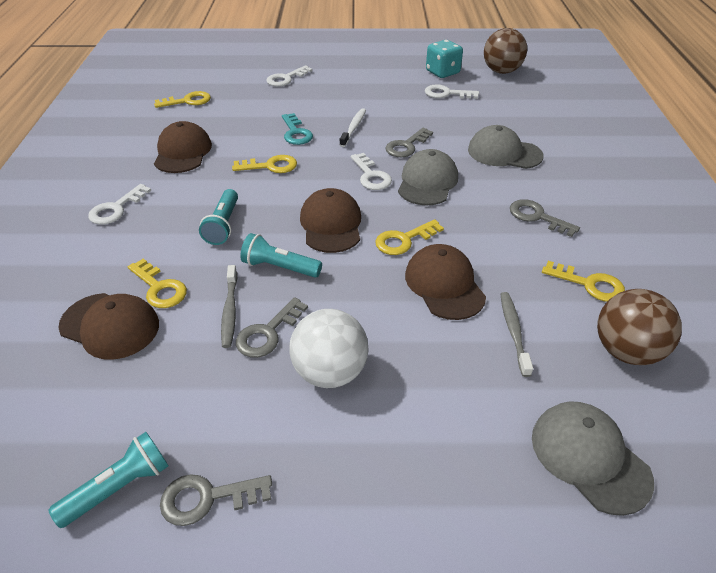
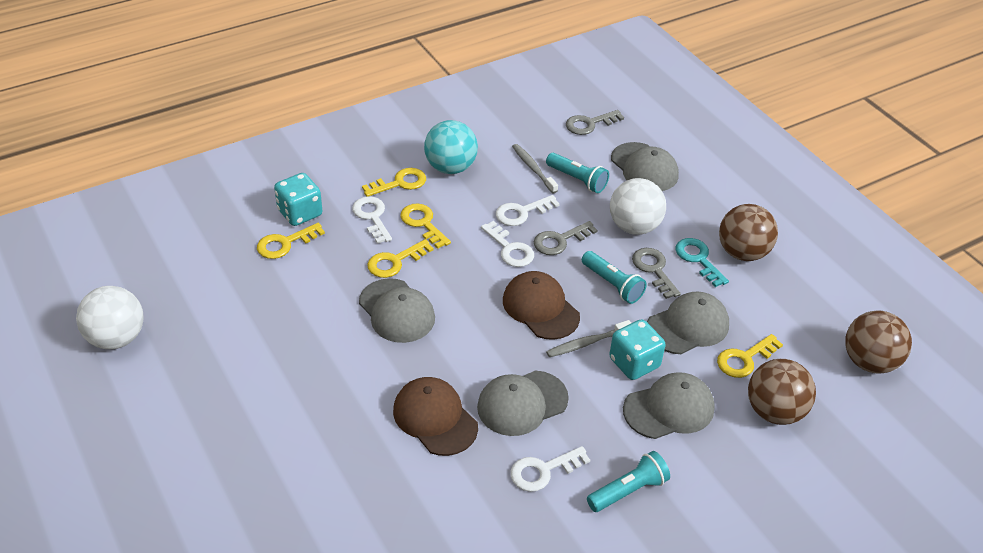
brown ball: [484,28,527,74] [597,289,682,365] = 2 -> [719,204,778,261] [748,359,816,425] [845,310,912,374] = 3
brown cap: [58,293,159,360] [154,121,212,173] [300,188,361,253] [405,244,486,320] = 4 -> [393,377,478,456] [503,271,580,340] = 2
grey cap: [398,149,458,206] [468,125,543,169] [532,401,654,516] = 3 -> [359,278,435,343] [477,370,569,436] [611,142,679,191] [623,372,715,439] [647,292,729,354] = 5
grey key: [160,474,272,526] [236,297,308,358] [386,128,433,157] [510,199,580,237] = 4 -> [534,221,597,255] [566,110,624,135] [632,248,681,299] = 3
turquoise ball: none = 0 -> [424,120,478,174] = 1
turquoise dice: [426,40,463,78] = 1 -> [274,173,322,226] [609,319,666,380] = 2
white ball: [289,309,369,388] = 1 -> [76,286,144,349] [610,178,666,235] = 2
white toothbrush: [340,108,366,147] = 1 -> none = 0

